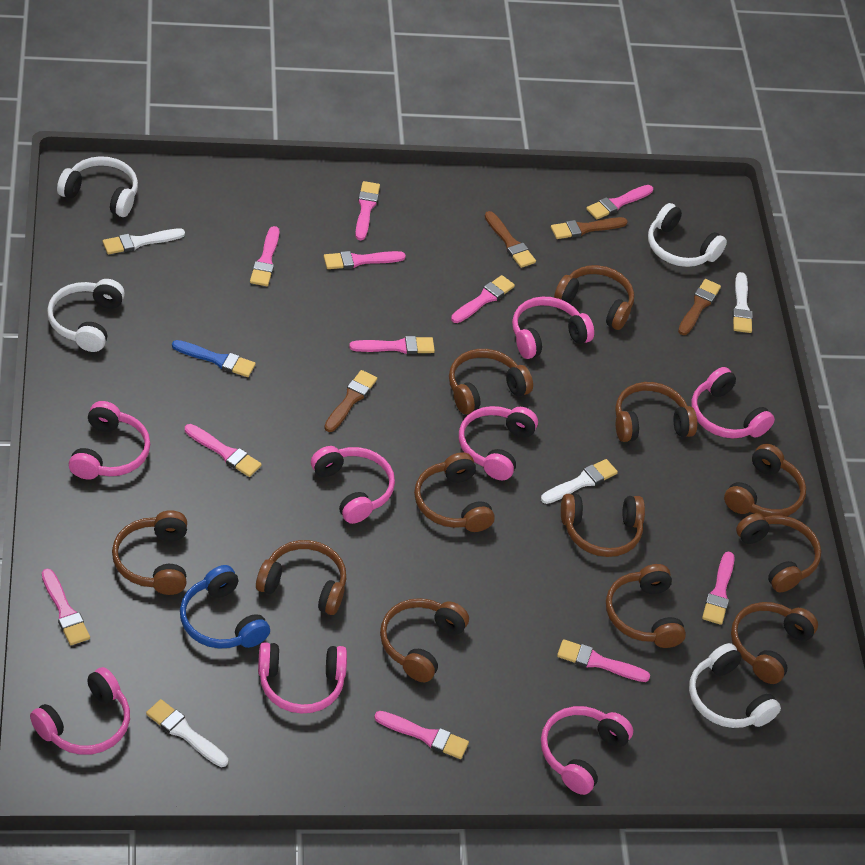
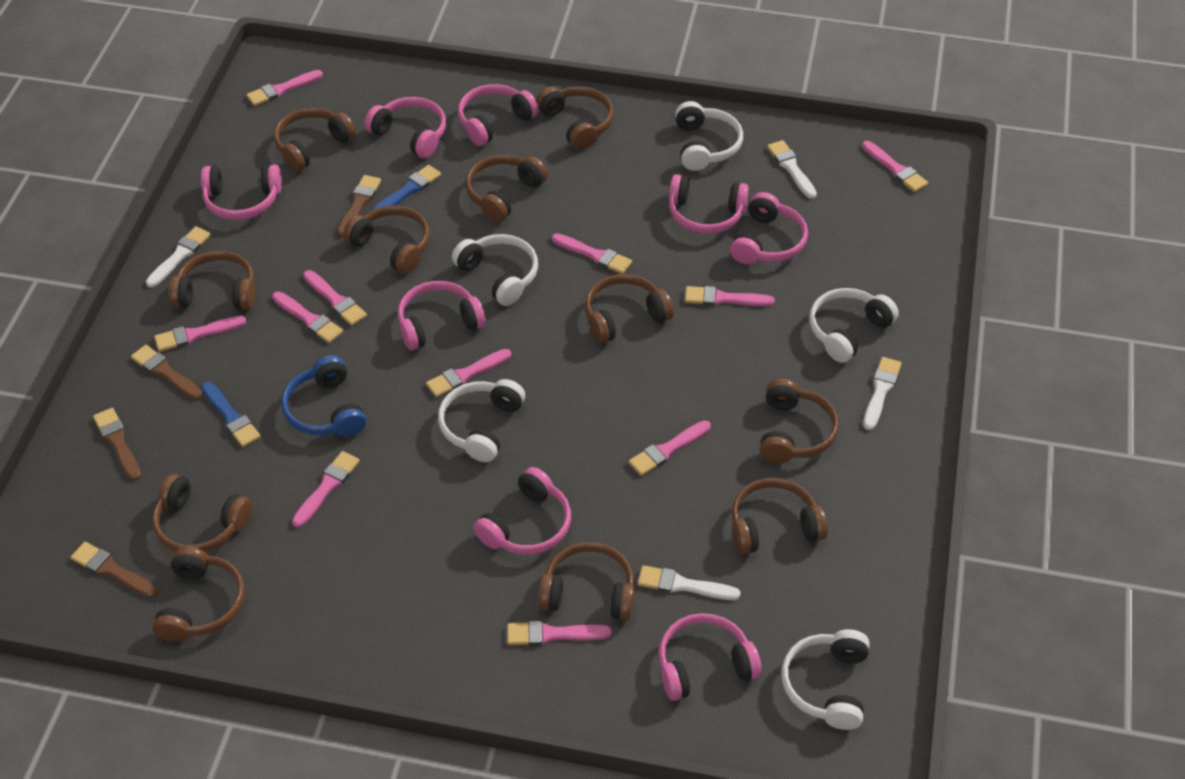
blue brush: [172,340,256,377] = 1 -> [201,382,261,447] [372,165,441,210] = 2
brown headphones: [112,510,187,595] [256,540,346,615] [380,598,469,682] [414,452,495,532] [449,349,533,415] [554,265,634,330] [561,494,645,557] [606,564,686,648] [615,382,697,442] [724,444,806,517] [731,602,818,684] [736,513,821,592] = 12 -> [152,474,252,552] [152,546,245,642] [169,250,255,310] [274,108,356,172] [343,206,430,274] [466,155,548,222] [536,86,614,150] [538,542,635,621] [585,274,674,344] [731,478,828,554] [760,378,839,464] = 11
white headphones: [47,279,125,352] [57,156,138,217] [648,203,727,267] [689,643,781,728] = 4 -> [438,379,525,462] [452,234,538,306] [675,101,743,171] [781,629,870,730] [809,288,899,363] = 5

